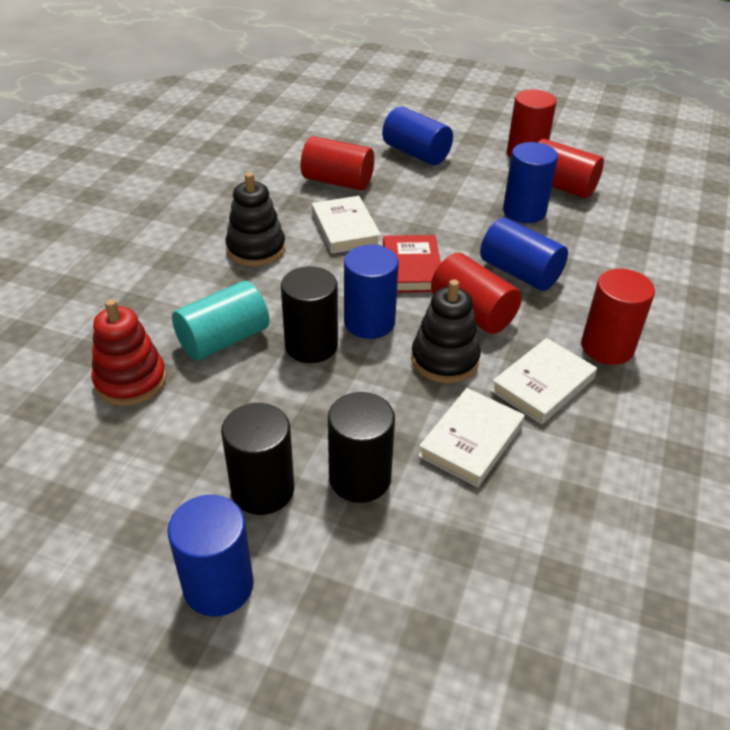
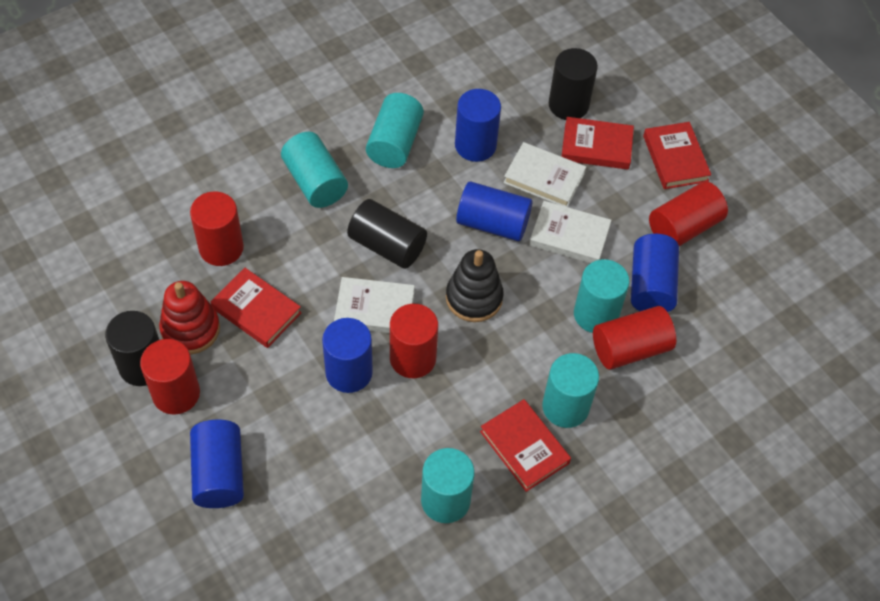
black stacking toy: [225,172,285,266] [411,280,481,383] = 2 -> [446,249,504,322] = 1
red book: [383,235,441,293] = 1 -> [210,268,301,348] [480,399,571,492] [561,117,634,170] [643,122,711,189] = 4
turquoise cylinder: [172,281,269,361] = 1 -> [281,132,348,208] [366,93,424,168] [421,448,475,523] [542,353,599,428] [574,259,629,333] = 5

